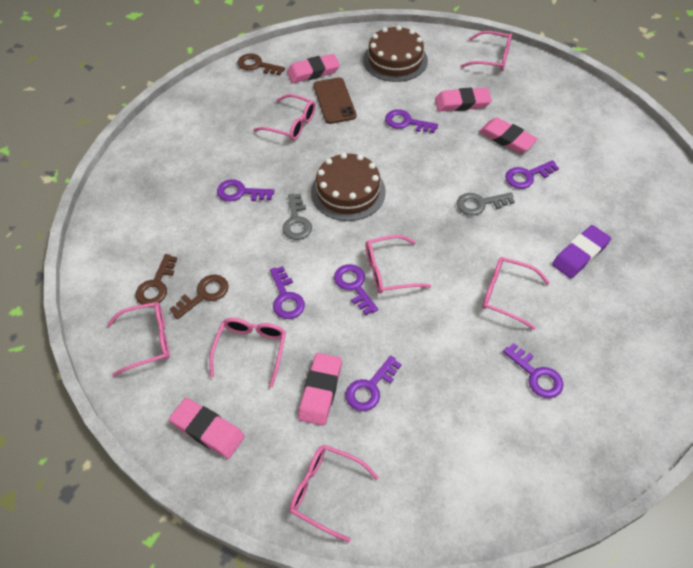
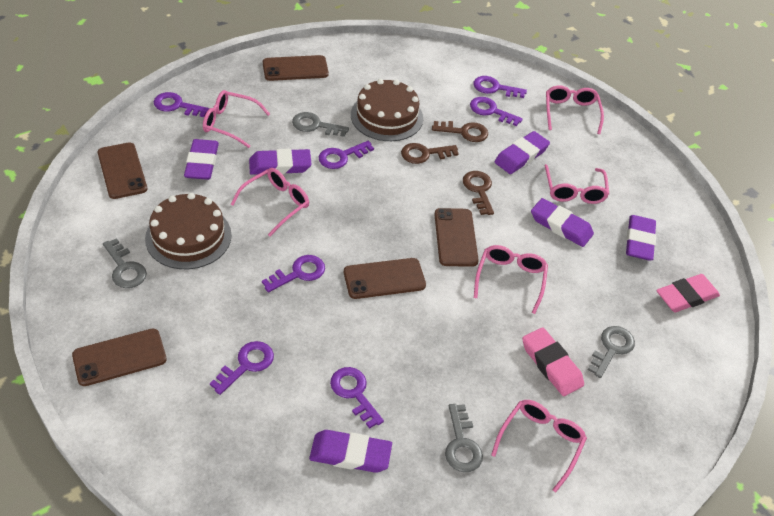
brown phone: [313,77,356,124] = 1 -> [72,328,167,386] [98,143,147,199] [263,55,329,81] [344,258,426,299] [434,208,479,267] = 5
grey key: [282,193,312,240] [456,192,515,216] = 2 -> [103,238,147,288] [292,112,349,137] [445,404,483,472] [588,326,635,378] = 4
pink eraser: [169,398,245,459] [287,54,340,83] [298,353,342,426] [435,87,492,112] [479,117,538,153] = 5 -> [522,327,584,396] [656,274,720,312] = 2
pink glasses: [107,302,170,377] [209,318,286,388] [253,94,316,141] [289,444,379,542] [365,235,431,294] [460,31,512,71] [482,257,550,330] = 7 -> [203,90,270,148] [231,168,309,236] [474,245,548,314] [491,400,587,492] [544,164,609,204] [546,86,604,134] = 6
purple eraser: [552,225,611,278] = 1 -> [184,139,219,180] [249,148,312,175] [309,430,392,473] [495,131,550,174] [531,198,594,247] [626,215,656,261] = 6

